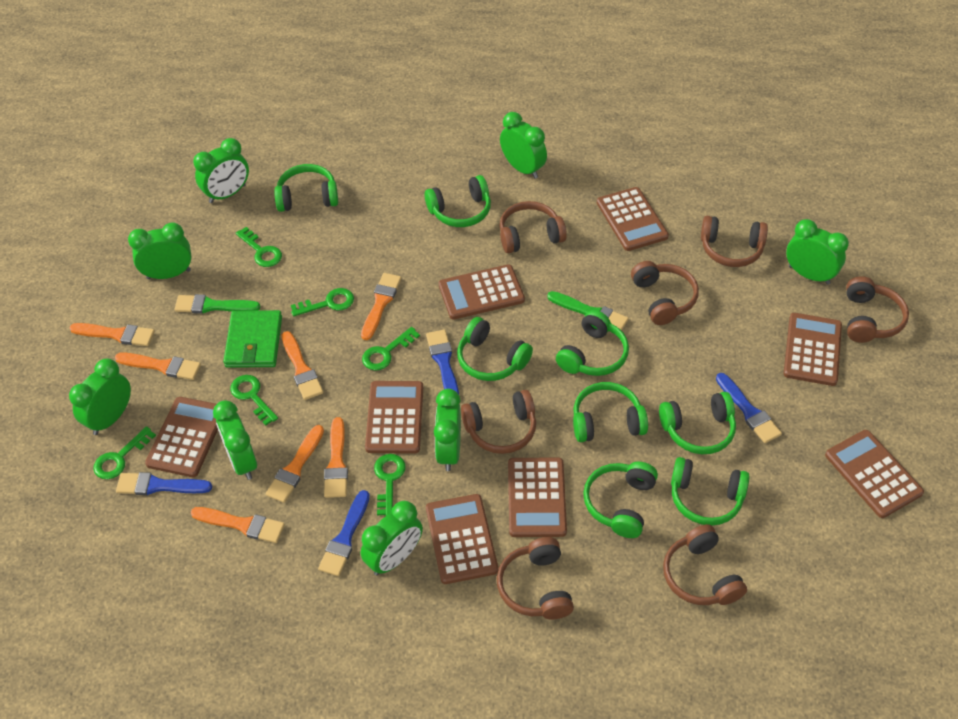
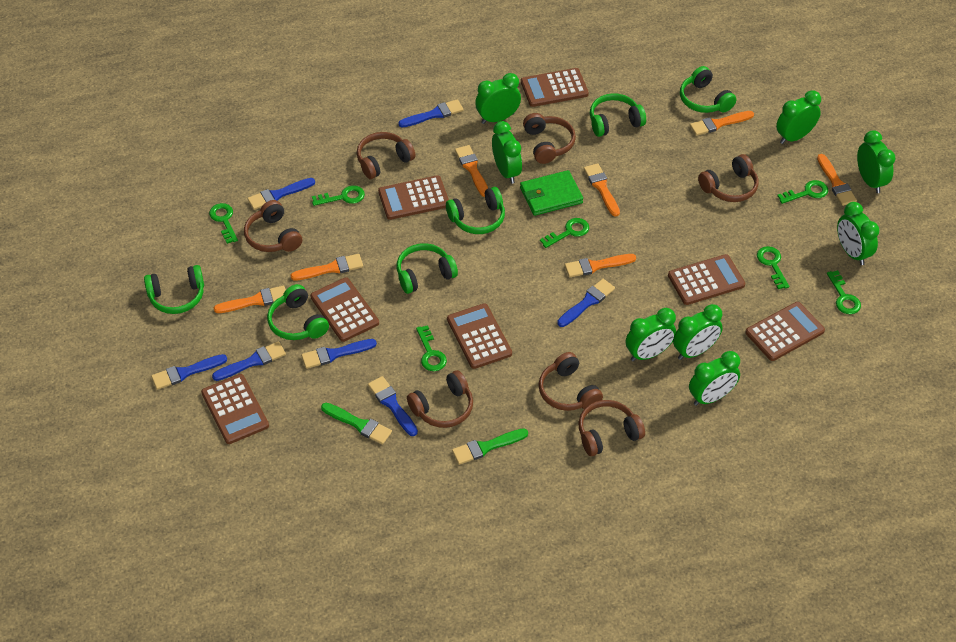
blue brush: [116,472,212,495] [318,490,370,576] [426,330,459,394] [716,373,782,443] = 4 -> [151,354,227,390] [212,341,286,381] [247,178,315,210] [301,339,377,369] [368,376,418,436] [398,99,464,127] [557,279,615,327] = 7
brown calculator: [145,397,218,477] [365,381,423,454] [426,494,498,584] [439,264,525,320] [508,457,567,537] [597,187,669,251] [783,313,842,386] [825,430,924,518] = 8 -> [201,374,269,444] [310,277,379,342] [378,175,449,220] [447,303,512,369] [521,68,589,107] [668,254,745,305] [745,302,825,361] = 7
green headphones: [274,164,338,212] [425,175,491,227] [457,317,533,381] [556,310,629,376] [573,382,648,442] [583,462,658,538] [659,392,736,454] [671,457,750,526] = 8 -> [144,265,204,314] [267,284,329,340] [397,243,458,294] [446,187,505,234] [590,93,646,137] [680,66,736,113] = 6
green key: [93,426,156,479] [230,375,278,426] [236,227,282,267] [291,288,354,317] [362,327,420,371] [374,454,406,516] = 6 -> [209,203,238,244] [312,185,365,206] [416,325,447,371] [540,218,589,248] [757,246,789,289] [777,180,828,204] [827,270,861,314] = 7

